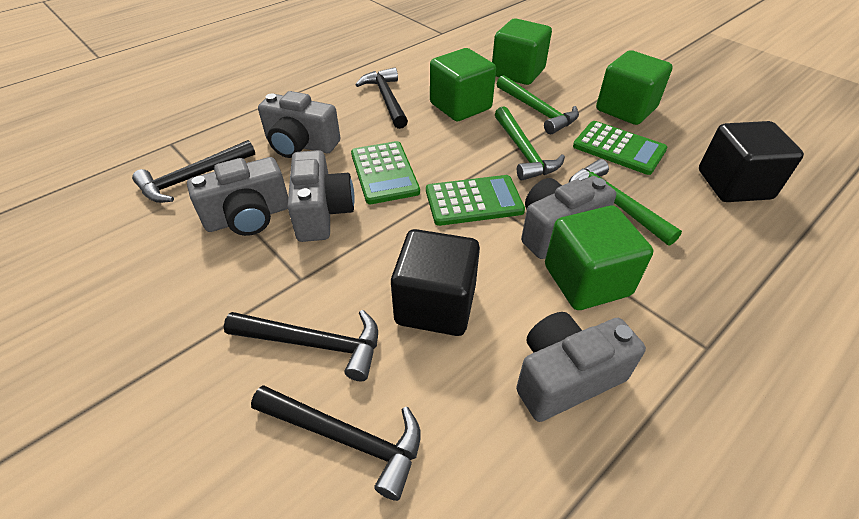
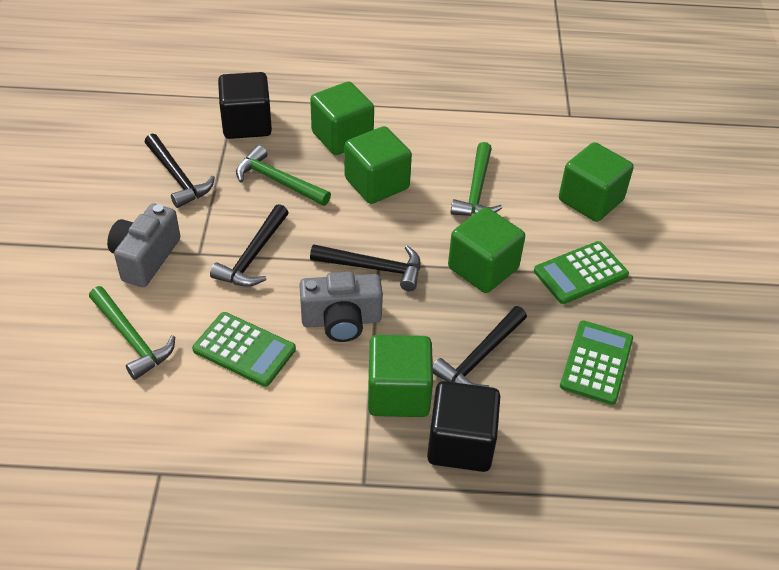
green cube: [430,48,496,121] [492,18,552,85] [545,206,653,310] [596,50,673,125] = 4 -> [310,82,374,155] [345,126,412,204] [368,335,433,417] [448,207,525,293] [559,142,634,222] = 5
grey camera: [187,157,288,236] [258,91,340,158] [287,150,355,242] [516,312,646,422] [521,176,616,259] = 5 -> [107,203,180,287] [299,272,383,342] = 2

